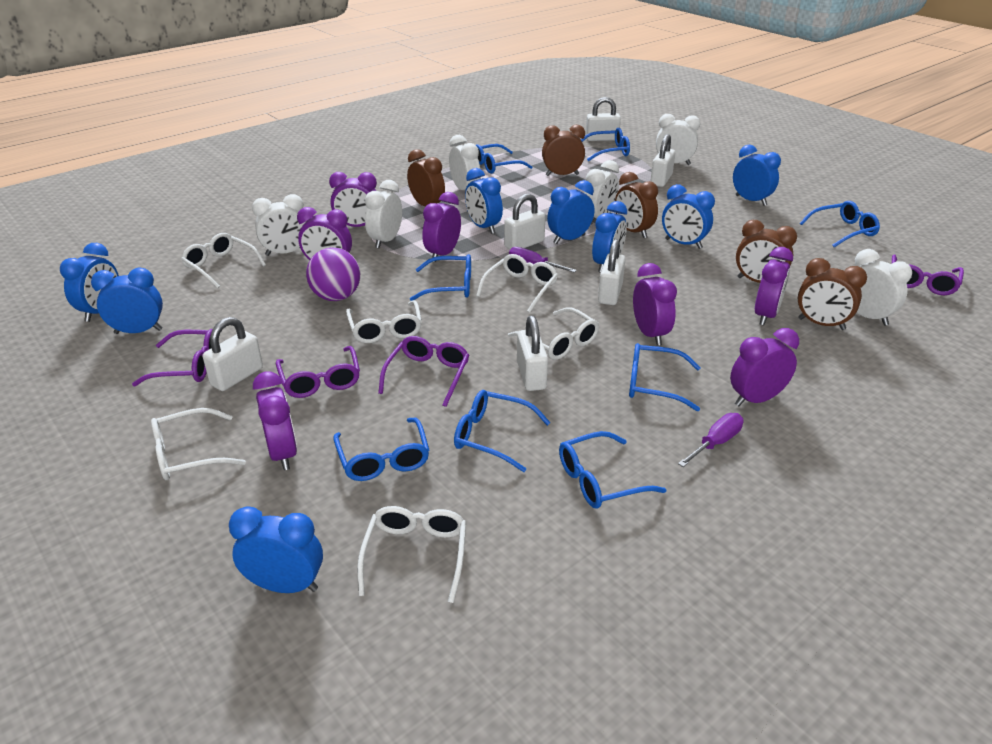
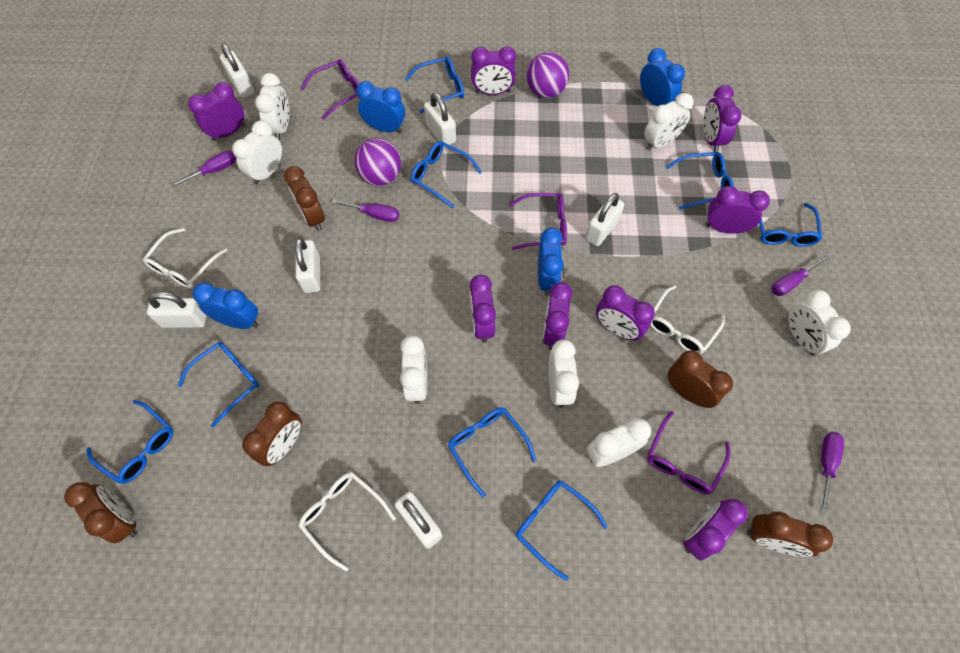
blue clock: [60,243,119,322] [91,268,163,334] [229,506,323,593] [465,168,503,234] [547,180,594,244] [592,201,627,273] [662,184,715,249] [733,145,781,206] = 8 -> [193,282,259,329] [356,81,405,133] [538,227,564,296] [640,48,685,106] = 4
purple ball: [306,247,360,301] = 1 -> [354,138,401,186] [526,52,569,98] = 2
purple clock: [253,371,297,470] [297,207,352,260] [329,172,377,227] [422,192,461,262] [633,263,677,346] [730,328,799,406] [755,247,793,326] = 7 -> [188,82,245,141] [469,275,496,343] [471,46,516,95] [542,282,573,350] [596,285,655,341] [683,499,748,560] [703,85,742,153] [705,186,770,234] = 8
purple glasses: [132,329,212,386] [276,346,360,398] [378,336,469,407] [892,255,964,295] = 4 -> [301,59,359,120] [509,193,567,250] [647,411,730,494] = 3
purple screwdriver: [509,247,577,273] [678,413,744,467] = 2 -> [171,151,236,187] [331,199,399,222] [771,255,829,296] [820,432,844,514] = 4
white clock: [252,194,305,256] [365,180,402,248] [449,135,480,191] [584,160,619,225] [656,114,700,165] [855,249,912,326] = 6 -> [232,120,282,185] [255,73,289,140] [400,336,428,404] [548,340,579,408] [587,418,651,467] [644,93,694,151] [788,290,851,356] = 7
white glasses: [151,408,246,480] [181,233,266,288] [346,300,422,343] [357,506,466,603] [476,254,558,313] [508,307,599,360] = 6 -> [142,228,227,288] [298,472,396,571] [650,285,725,354] = 3

